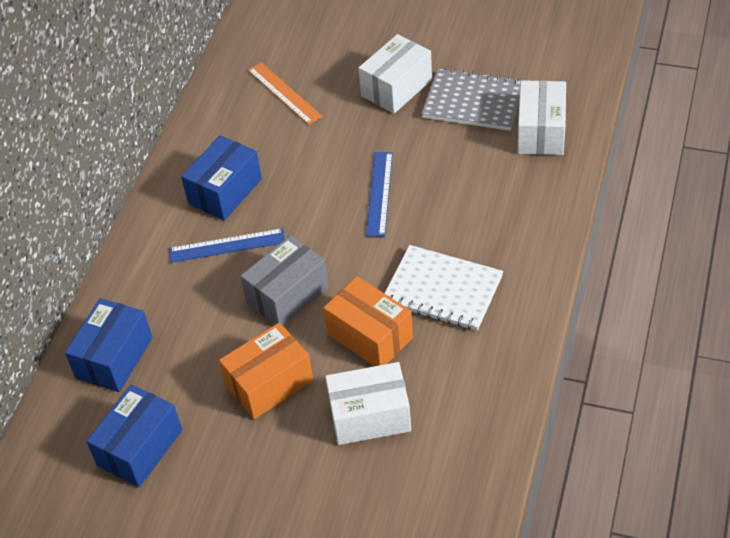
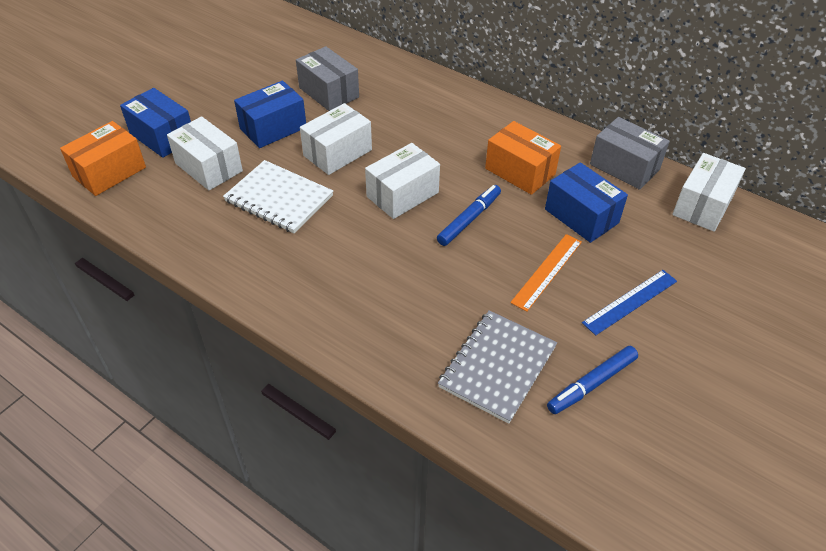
blue marker: none = 0 -> [437,185,501,246] [547,346,638,414] = 2
blue ruler: [169,228,285,263] [366,152,393,237] = 2 -> [582,270,677,335] = 1
grey box: [240,235,329,325] = 1 -> [296,46,359,111] [590,117,670,190] = 2
white box: [325,362,411,445] [358,34,432,114] [517,80,566,155] = 3 -> [167,116,243,190] [300,103,372,175] [365,143,440,219] [672,153,746,232] = 4

